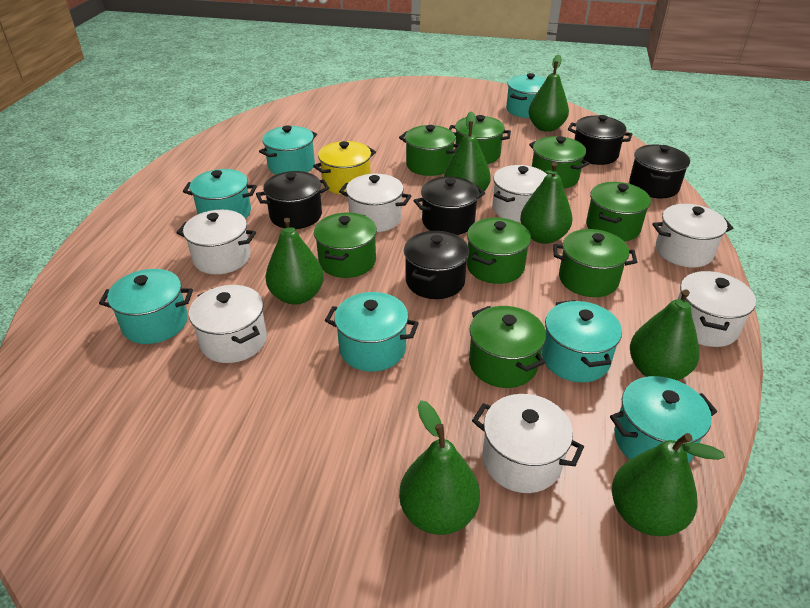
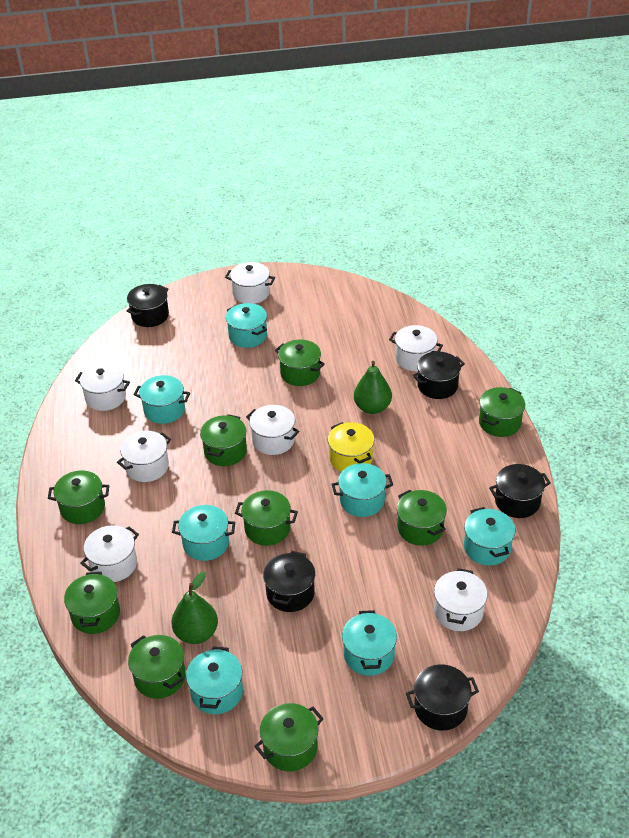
green pear: [265,218,324,305] [399,400,480,535] [444,112,491,194] [520,162,572,244] [528,54,569,132] [612,433,725,536] [630,289,700,380] = 7 -> [171,571,218,644] [354,361,392,414] = 2
green pot: [314,212,377,278] [399,125,459,176] [449,115,511,164] [467,218,531,284] [469,306,546,388] [529,136,590,188] [553,229,637,297] [586,182,651,242] = 8 -> [48,470,109,524] [64,572,120,634] [128,635,186,699] [200,414,247,466] [235,490,298,546] [254,703,324,771] [275,340,325,386] [397,490,447,546] [479,387,525,437] = 9

